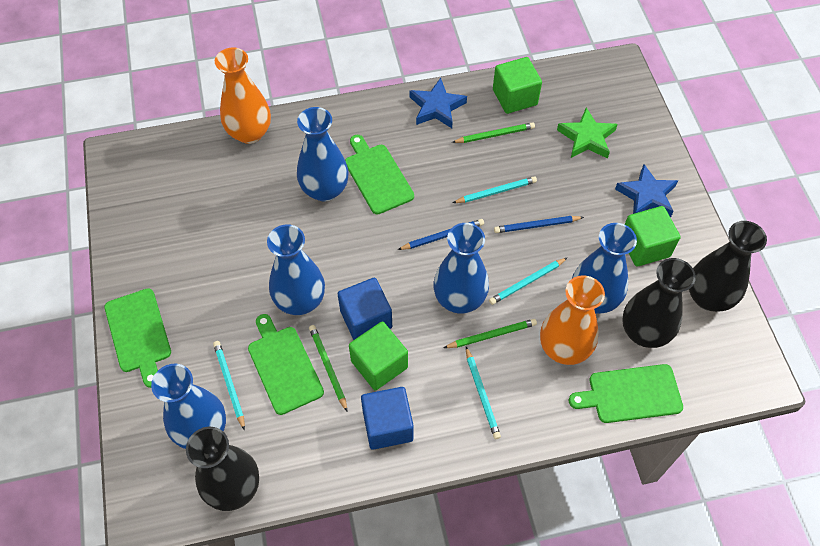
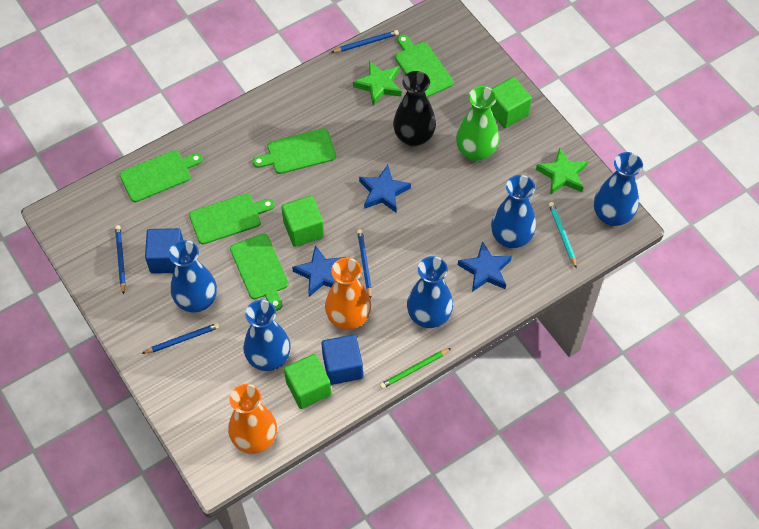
black vase: [186,427,259,511] [622,258,696,348] [689,221,767,312] = 3 -> [393,71,436,147] = 1
blue pencil: [398,219,484,250] [494,216,584,233] = 2 -> [115,225,126,295] [141,323,220,354] [332,30,399,52] [357,229,372,299] = 4
blue star: [410,78,467,128] [615,164,678,217] = 2 -> [292,245,346,297] [359,165,411,213] [458,241,512,292] = 3
green cutting board: [104,288,171,388] [248,314,324,415] [345,135,414,214] [569,364,683,423] = 4 -> [120,150,203,202] [189,194,275,244] [230,234,289,311] [253,128,336,174] [395,35,454,97] = 5
green pencil: [309,325,347,411] [444,319,537,348] [452,122,535,143] = 3 -> [380,348,451,389] = 1
green star: [557,107,618,159] = 1 -> [353,61,402,106] [536,147,588,195] = 2
green vase: none = 0 -> [456,86,499,161] = 1
turquoise pencil: [213,341,245,431] [453,176,537,203] [466,347,501,439] [489,258,567,305] = 4 -> [549,202,577,269] = 1

